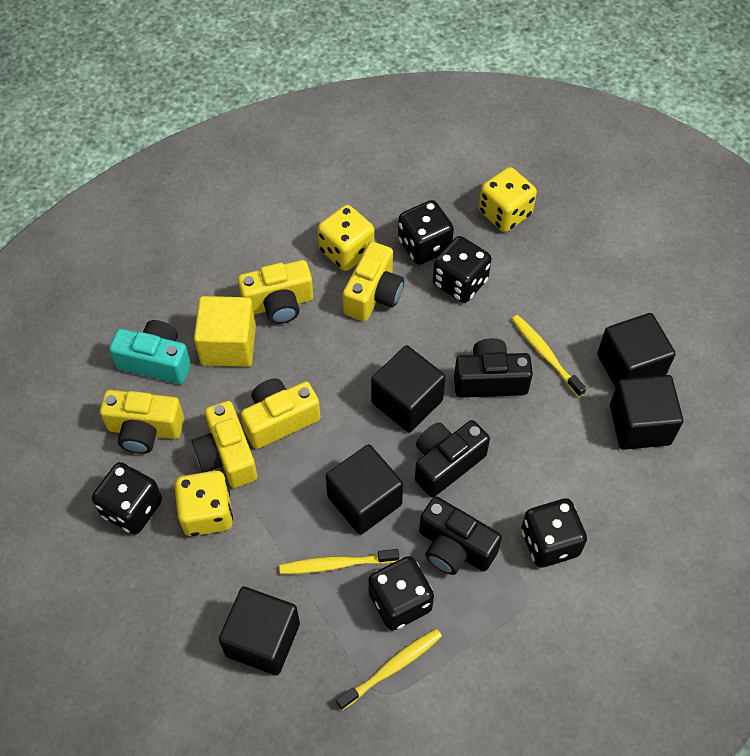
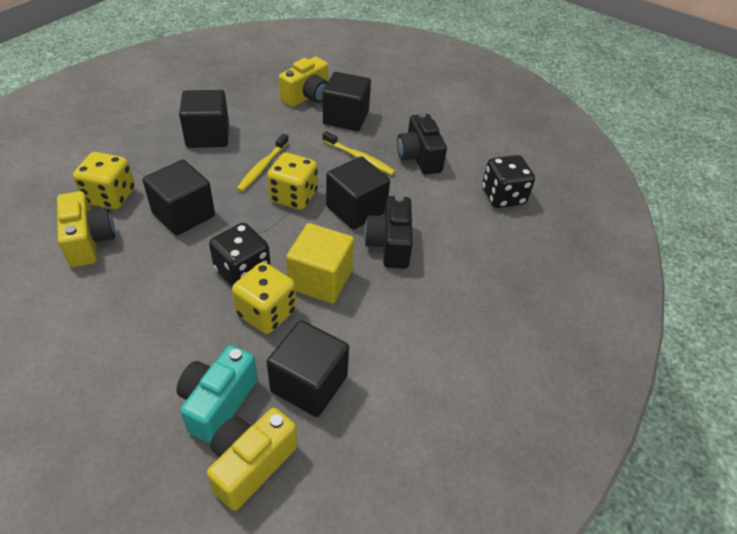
black camera: [415,420,490,497] [419,496,502,575] [454,338,533,398] = 3 -> [364,195,413,269] [397,113,447,175] = 2
black dice: [92,462,162,534] [368,556,434,630] [398,200,454,265] [433,236,492,303] [521,498,587,568] = 5 -> [209,223,271,287] [482,155,535,208] = 2
yellow camera: [100,390,184,454] [192,401,257,488] [238,260,313,324] [241,378,320,449] [343,242,404,321] = 5 -> [57,191,115,267] [207,408,297,511] [279,57,328,107] = 3
yellow toothbrush: [279,549,399,574] [336,629,442,710] [512,315,586,397] = 3 -> [236,134,289,192] [322,131,396,175] = 2

